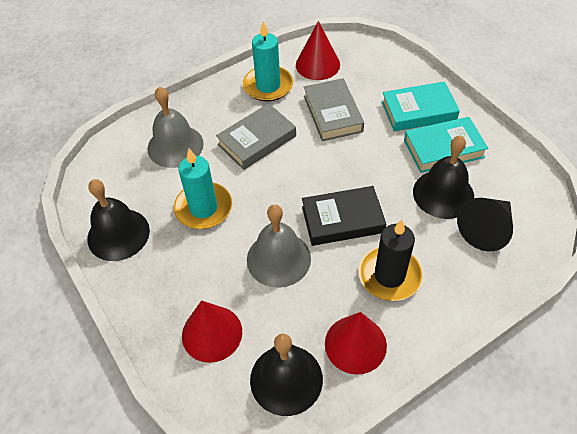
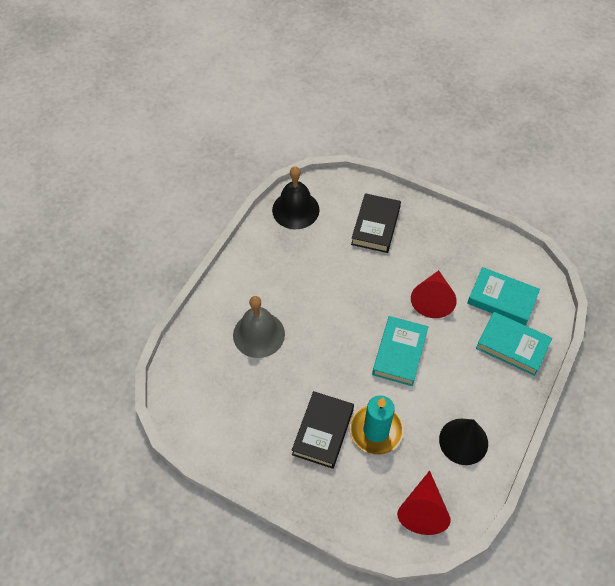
black bell: [87,179,150,261] [250,334,323,416] [413,136,474,219] = 3 -> [272,166,320,229] = 1
black book: [302,186,386,246] = 1 -> [292,391,354,469] [351,193,401,253] = 2
black candle: [358,219,423,301] = 1 -> none = 0
grey bell: [147,87,204,168] [247,205,311,288] = 2 -> [233,296,285,358] = 1
grey book: [216,103,296,170] [304,78,364,141] = 2 -> none = 0
red cone: [182,300,242,363] [296,21,340,80] [325,312,387,375] = 3 -> [397,471,451,535] [411,270,457,318] = 2
turquoise book: [381,81,460,131] [404,117,488,173] = 2 -> [372,316,428,386] [467,267,540,326] [476,312,552,376] = 3
turquoise candle: [174,148,232,229] [243,21,293,101] = 2 -> [350,395,404,455] = 1

